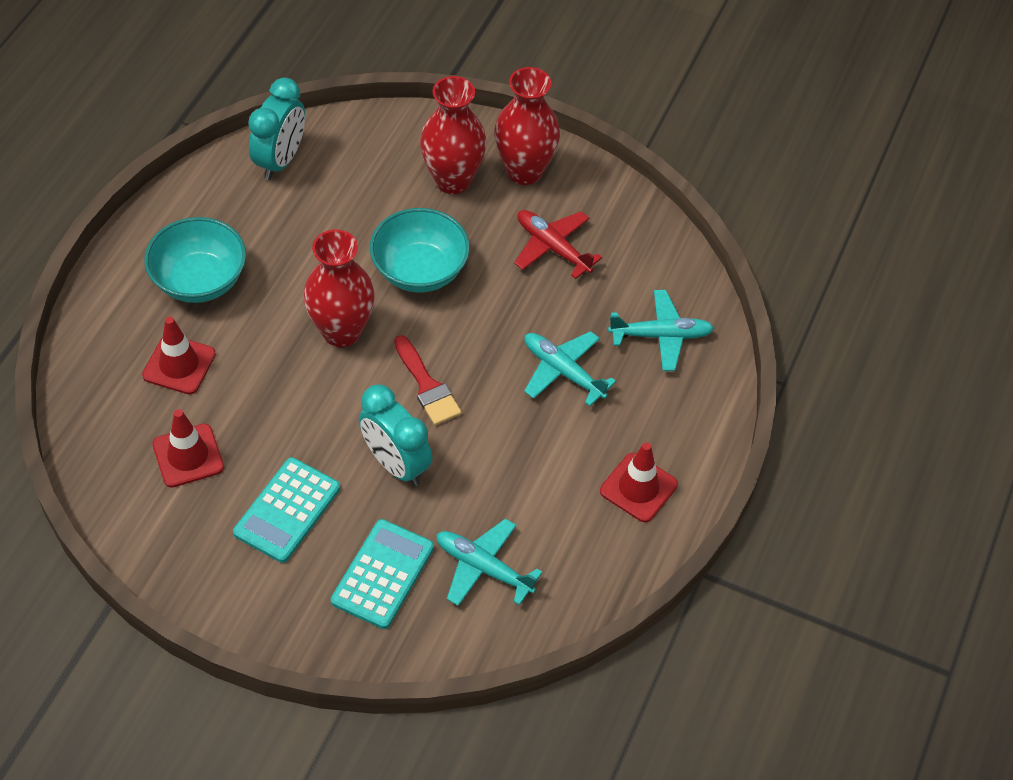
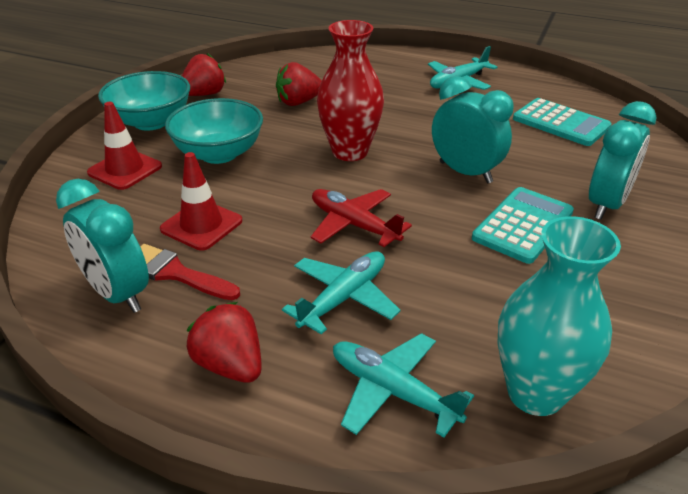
red strawberry: none = 0 -> [182,53,226,96] [187,302,262,383] [276,62,322,106] = 3
red traffic cone: [142,317,216,394] [152,409,224,488] [600,442,678,522] = 3 -> [87,102,162,190] [160,152,242,251] = 2
red vase: [303,230,375,347] [420,76,487,194] [494,67,560,185] = 3 -> [317,20,384,161] = 1
turquoise clock: [248,78,305,180] [359,384,432,486] = 2 -> [56,179,149,313] [432,76,514,184] [589,101,656,220] = 3
turquoise vase: none = 0 -> [498,216,621,416] = 1

